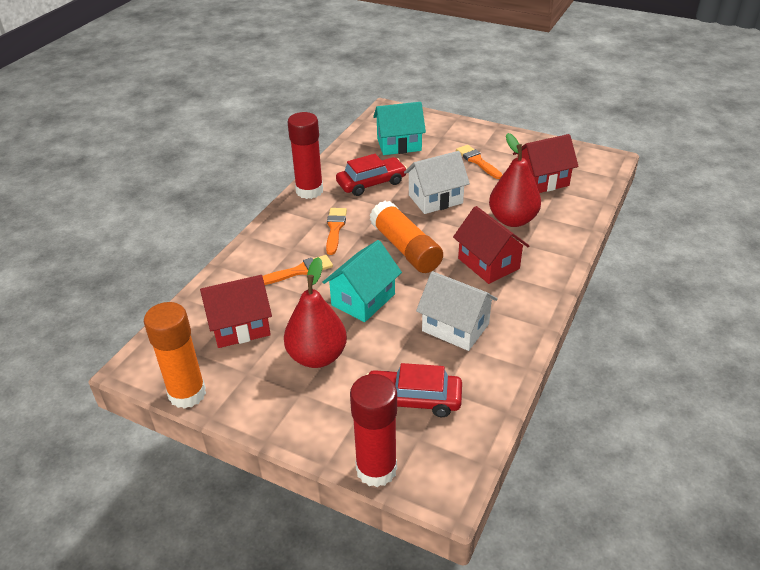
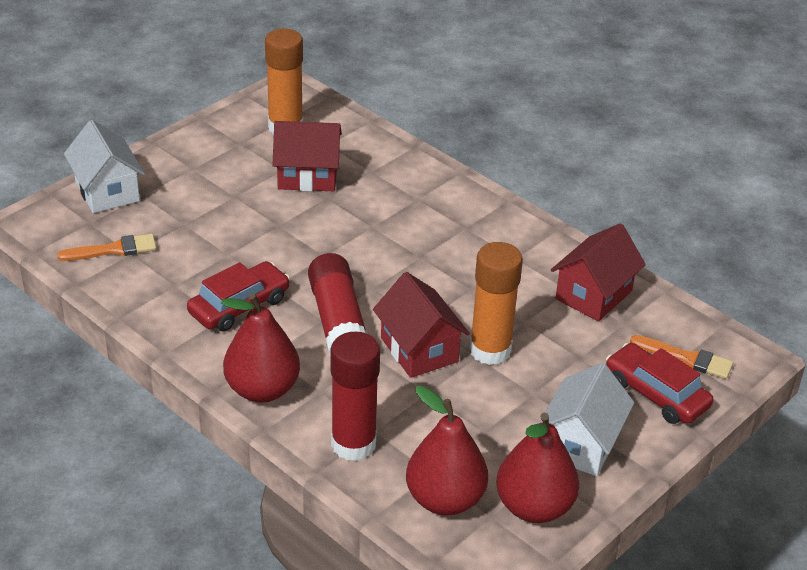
orange brush: [262,255,333,285] [326,208,347,255] [456,145,503,179] = 3 -> [57,234,157,261] [630,335,733,379] = 2
red pear: [284,257,347,368] [489,133,541,227] = 2 -> [221,293,300,403] [406,385,488,516] [496,413,579,523] = 3
turquoise house: [322,240,402,322] [373,102,426,155] = 2 -> none = 0

